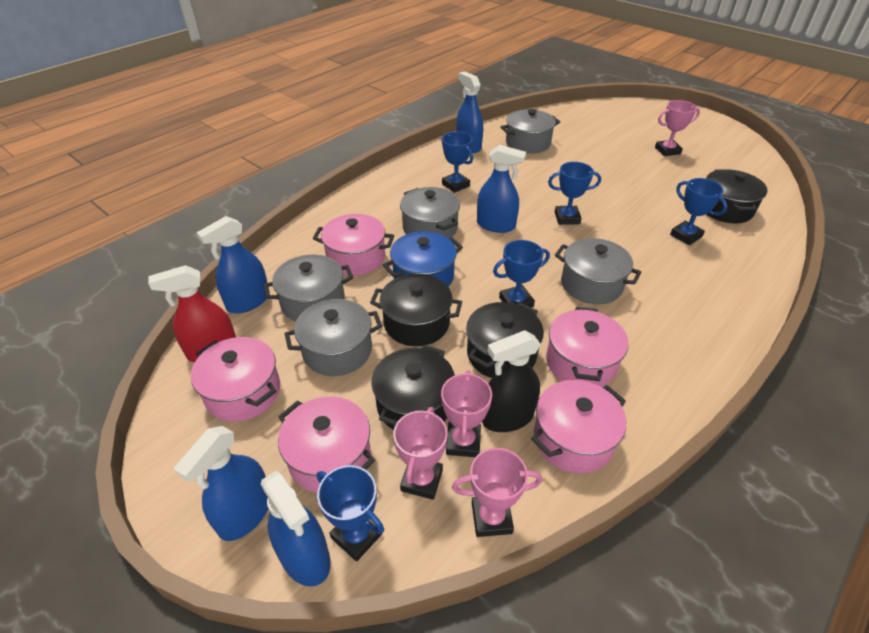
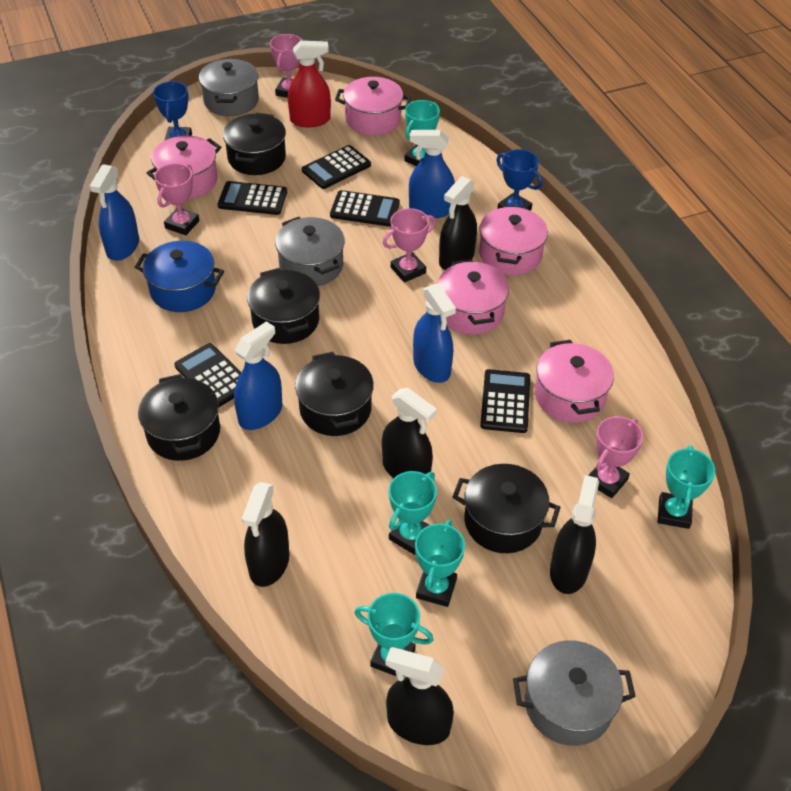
black calculator: none = 0 -> [174,343,241,407] [218,181,287,215] [302,145,371,189] [330,190,400,227] [480,369,530,433] = 5
black pot: [370,274,462,346] [372,344,455,430] [466,302,544,378] [706,169,768,223] = 4 -> [138,374,220,461] [223,113,286,175] [247,268,320,344] [295,352,374,436] [453,464,560,553] = 5
black spray bottle: [482,330,541,432] = 1 -> [242,482,289,587] [382,388,437,478] [385,647,454,745] [439,176,477,270] [550,475,599,594] = 5
blue spray bottle: [174,426,269,541] [196,216,269,313] [261,471,331,587] [456,71,483,153] [477,145,526,233] = 5 -> [90,164,139,261] [234,321,282,430] [409,130,455,218] [413,283,456,383] = 4
blue trophy: [317,465,384,562] [442,131,473,193] [493,240,550,308] [548,162,601,225] [670,178,727,245] = 5 -> [153,81,192,141] [496,149,542,211] = 2
grey pot: [264,255,353,322] [284,299,382,376] [400,187,460,238] [500,109,560,154] [555,238,642,304] = 5 -> [199,59,259,116] [275,217,345,286] [513,640,636,746] = 3
turquoise trophy: none = 0 -> [355,593,434,676] [389,471,437,555] [405,100,440,166] [415,520,465,607] [658,445,716,529] = 5

